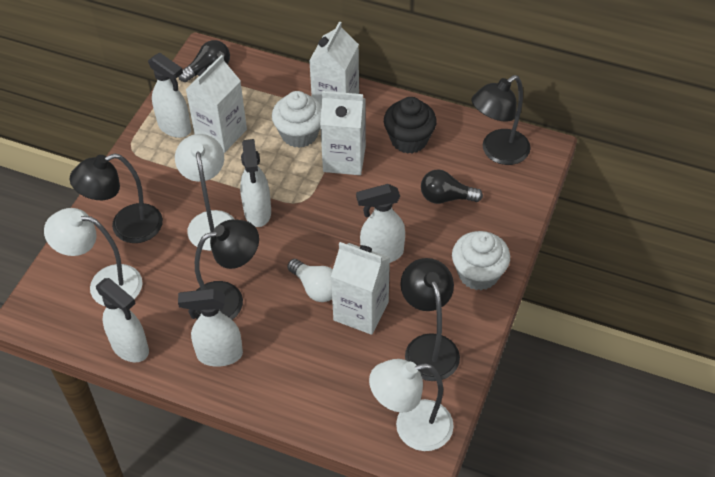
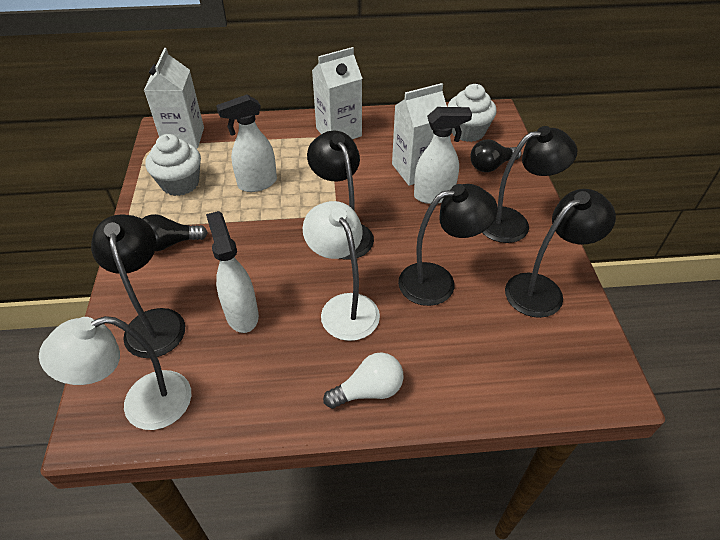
black cupcake: [384,97,437,154] = 1 -> none = 0
black lamp: [70,153,163,243] [195,219,259,320] [400,258,460,381] [472,75,531,165] = 4 -> [91,214,185,358] [307,131,374,260] [398,184,498,306] [482,126,577,243] [505,189,616,318] = 5
white carton: [185,55,247,153] [309,22,359,105] [320,91,366,175] [331,242,390,335] = 4 -> [144,48,204,148] [312,47,363,139] [392,83,447,186] = 3
white lamp: [44,208,143,306] [175,134,234,251] [369,359,454,451] = 3 -> [39,316,191,430] [303,201,380,341] = 2
white spray bottle: [96,278,149,362] [148,53,191,138] [178,289,243,367] [240,139,271,227] [356,184,405,263] = 5 -> [206,211,259,333] [216,94,277,192] [414,107,472,204] = 3

